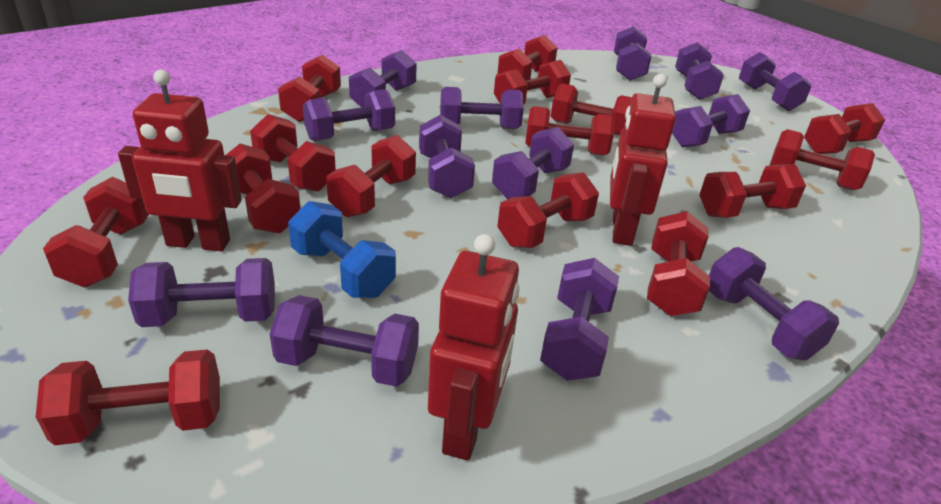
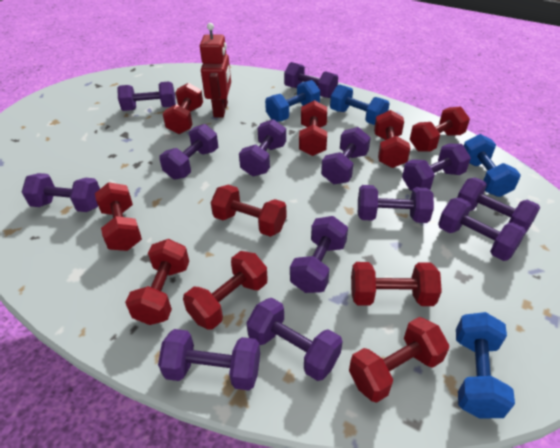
blue dumbbell: [288,201,396,298] = 1 -> [265,80,320,122] [330,84,390,125] [456,312,515,418] [464,134,521,197] = 4
red dumbbell: [36,349,220,445] [43,177,149,287] [226,144,301,234] [250,114,336,192] [278,55,341,122] [326,135,416,217] [494,60,571,104] [497,35,558,80] [497,172,599,248] [525,106,615,155] [551,83,632,135] [647,211,710,316] [699,164,806,218] [770,129,875,191] [804,103,885,154] = 15 -> [95,182,142,251] [125,239,189,325] [163,83,203,134] [183,251,268,330] [211,185,286,237] [299,100,327,156] [349,317,449,403] [351,262,442,306] [374,110,411,168] [410,106,470,152] = 10
red robot: [118,70,242,251] [428,234,520,461] [610,74,676,246] = 3 -> [200,23,231,118] = 1

